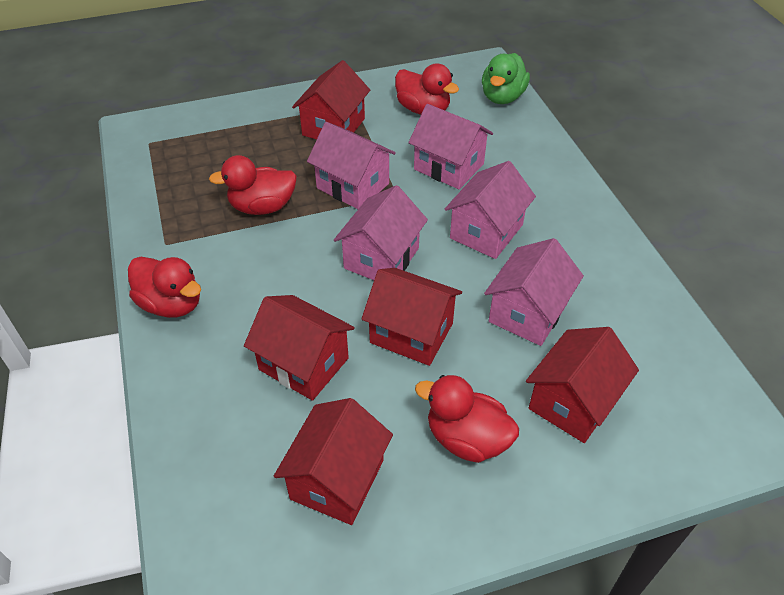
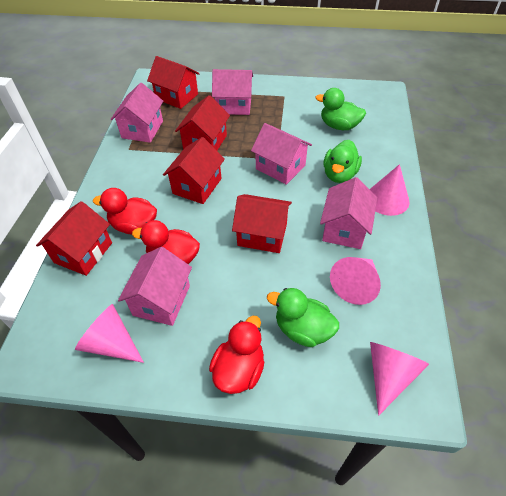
green duck: [482,53,530,104] = 1 -> [267,288,339,347] [315,88,366,130] [324,140,362,183] = 3
pink cone: none = 0 -> [75,304,144,363] [330,257,381,305] [370,164,409,216] [370,342,429,416] = 4
red duck: [128,257,201,318] [209,155,297,215] [395,63,459,115] [415,375,519,463] = 4 -> [93,188,157,234] [132,220,200,264] [209,316,264,394] = 3

